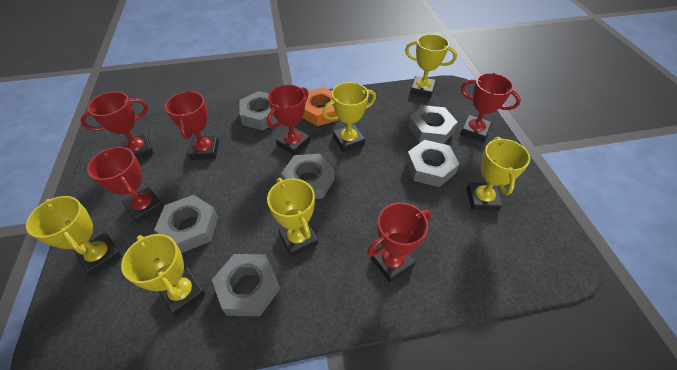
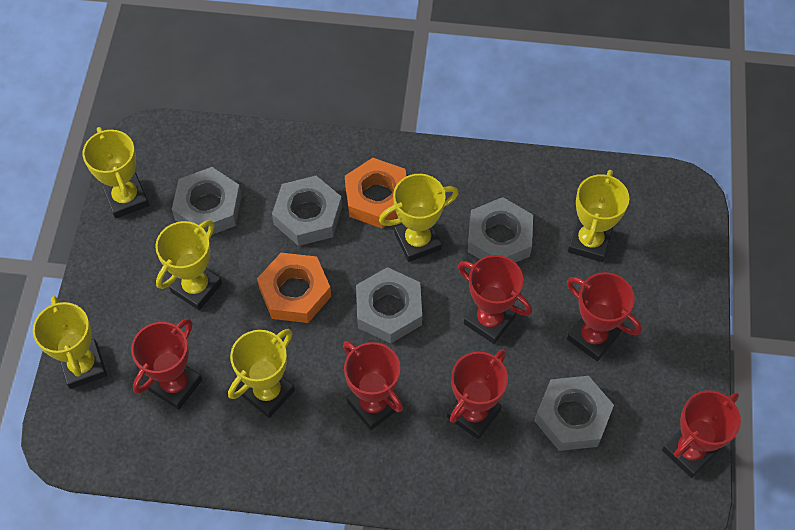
grey nut: [154,195,218,253] [212,254,280,316] [239,91,278,131] [281,154,335,199] [406,140,459,187] [408,105,457,144] = 6 -> [172,167,242,235] [272,176,342,246] [356,267,422,343] [468,197,533,263] [535,376,614,451] = 5
orange nut: [303,87,338,126] = 1 -> [257,253,331,323] [345,158,406,228] = 2

